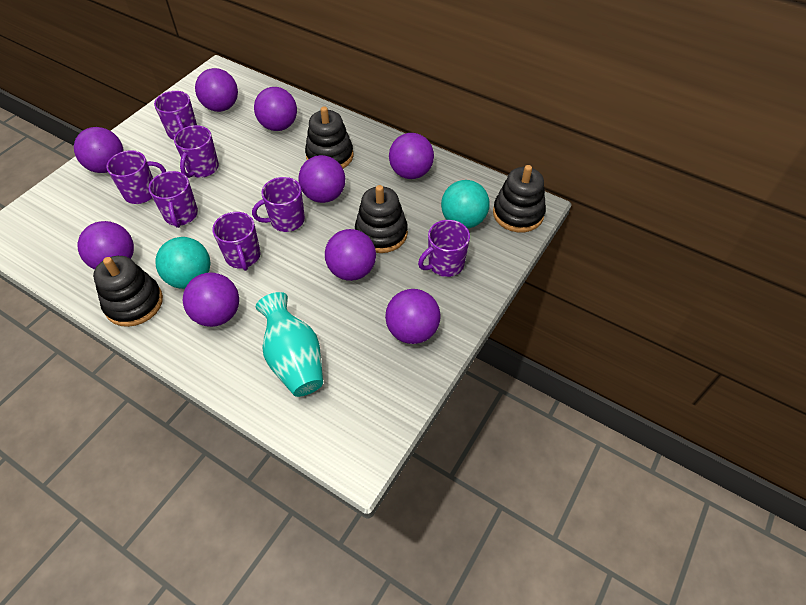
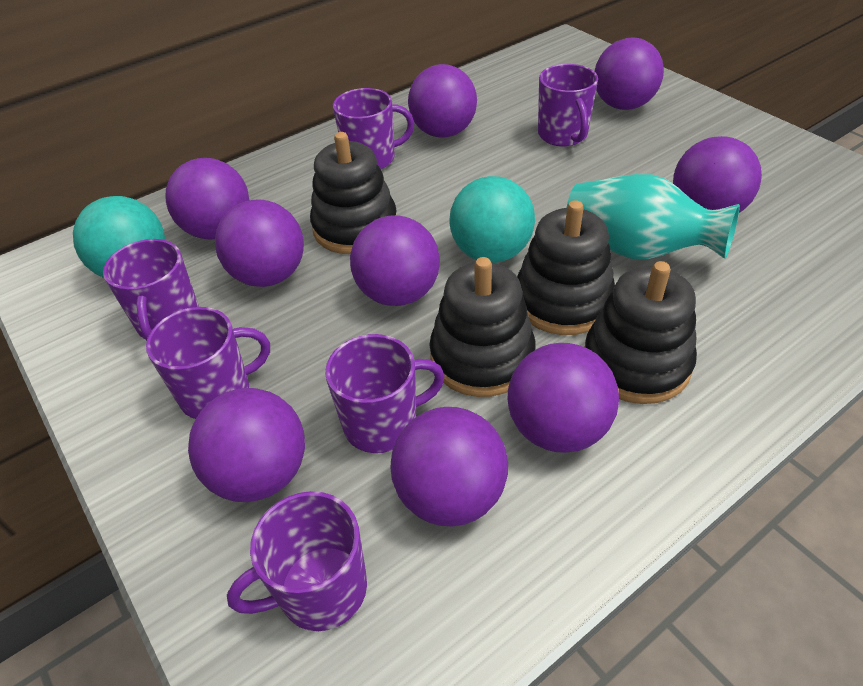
purple mug: [106,150,166,204] [149,171,198,228] [154,91,197,140] [174,125,219,178] [212,212,261,271] [252,177,305,232] [418,220,470,277] = 7 -> [103,239,199,341] [146,307,270,419] [227,491,367,631] [325,334,445,453] [333,88,414,169] [538,64,598,147] = 6

